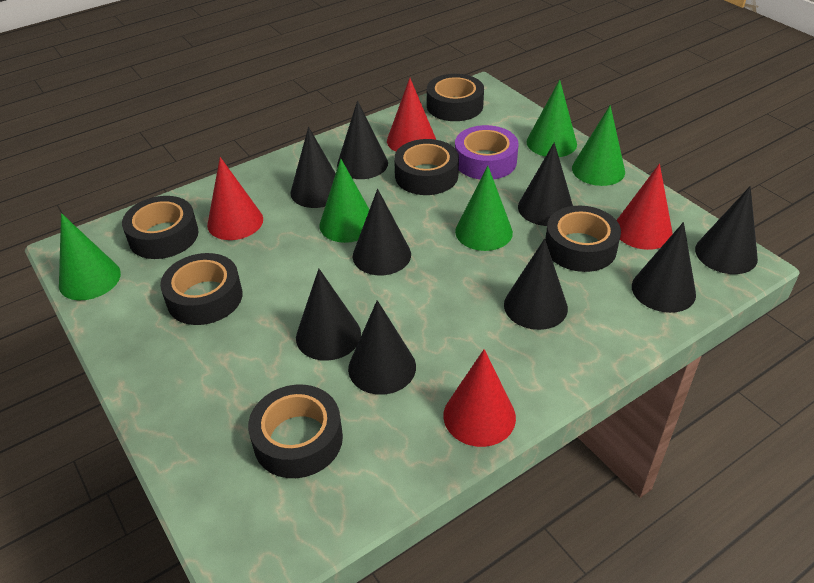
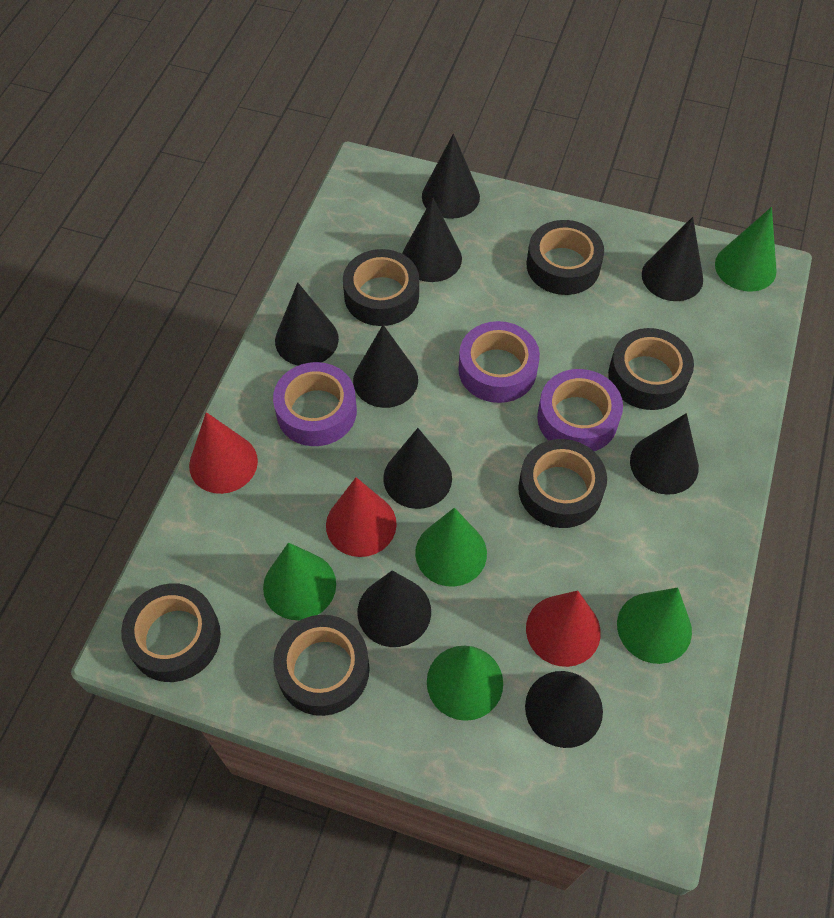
purple tape: [455,125,519,179] = 1 -> [273,362,357,446] [458,321,540,403] [537,369,623,451] = 3
red cone: [207,157,263,240] [387,78,436,152] [443,349,516,447] [617,164,673,250] = 4 -> [189,412,258,494] [326,477,397,557] [526,590,601,667] = 3

